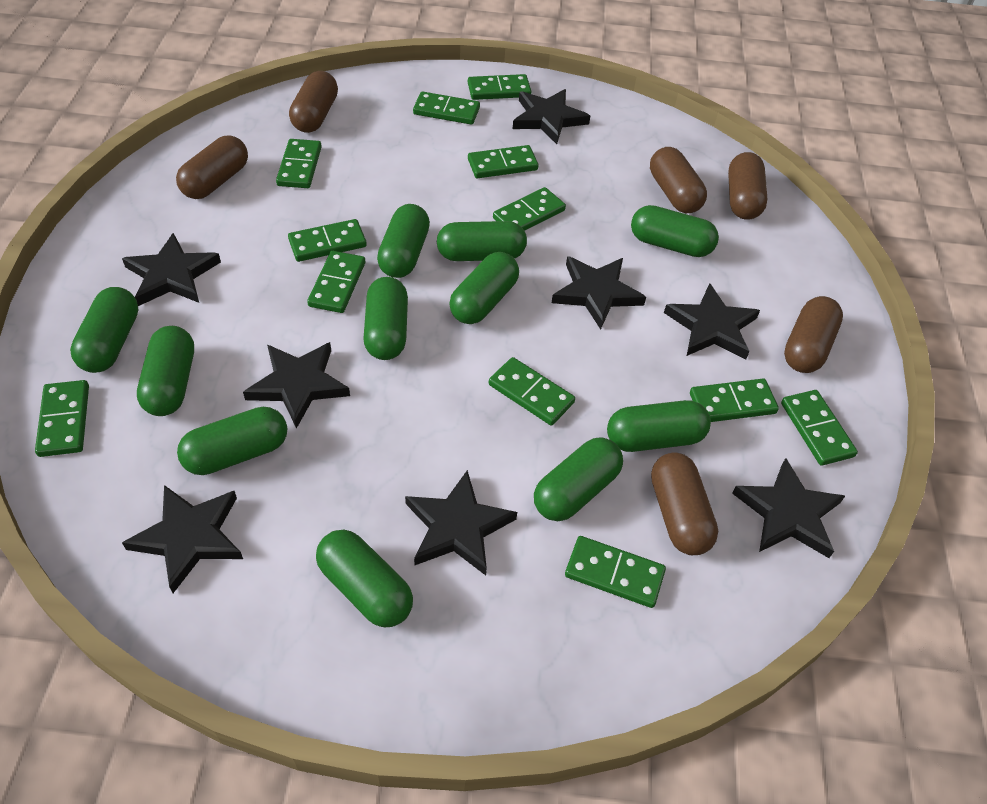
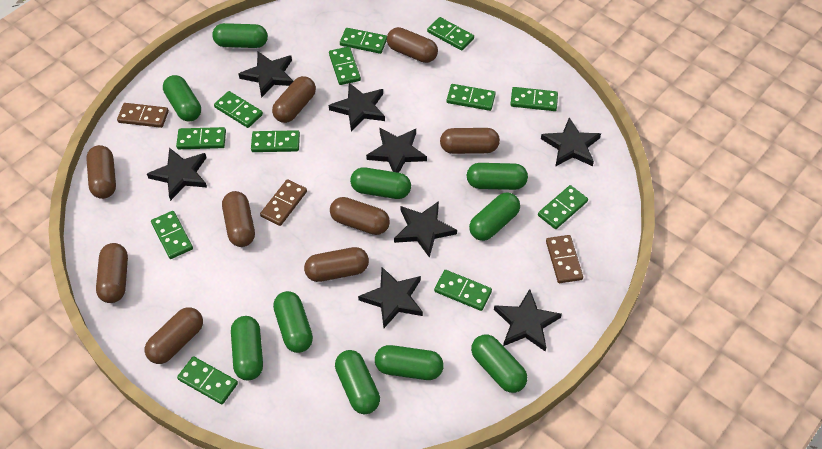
brown capsule: [176,135,248,199] [289,71,338,133] [650,147,707,213] [651,453,718,555] [728,152,767,220] [784,296,843,373] = 6 -> [86,145,116,199] [96,243,128,303] [145,307,203,364] [222,191,255,247] [272,76,316,123] [304,247,369,282] [330,197,390,235] [387,27,438,63] [440,128,500,154] = 9
brown domino: none = 0 -> [117,103,169,128] [260,179,307,226] [546,235,583,283] = 3
green capsule: [70,287,138,373] [137,326,194,416] [177,407,288,475] [316,530,413,627] [363,277,408,360] [377,204,430,278] [437,221,527,261] [449,252,519,324] [534,438,623,521] [607,400,711,452] [631,205,719,257] = 11 -> [163,75,201,122] [212,23,268,48] [231,316,263,380] [273,291,313,353] [335,350,380,414] [350,167,411,199] [375,345,444,380] [467,163,528,190] [469,193,520,241] [471,335,527,393] = 10

